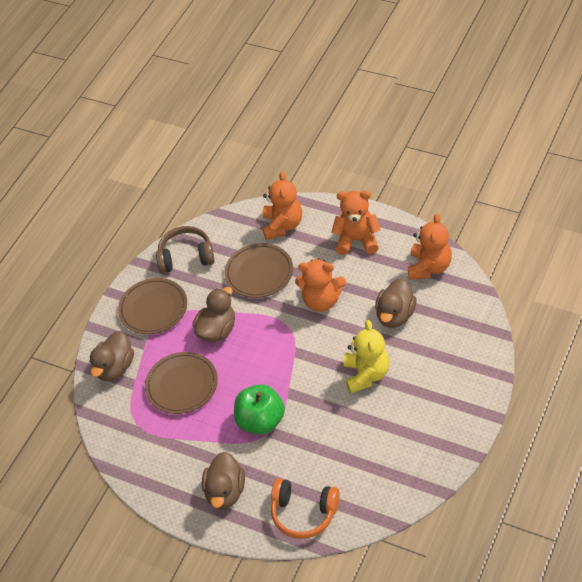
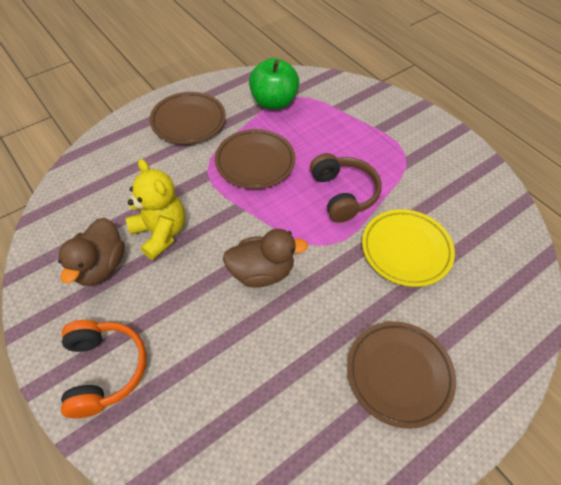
brown duck: [90,331,134,381] [192,287,235,342] [202,452,245,509] [375,278,417,328] = 4 -> [58,218,125,286] [223,229,308,288] = 2
orange teddy bear: [262,171,302,240] [295,258,346,312] [332,190,381,255] [408,213,452,280] = 4 -> none = 0
yellow plate: none = 0 -> [362,209,455,287] = 1

